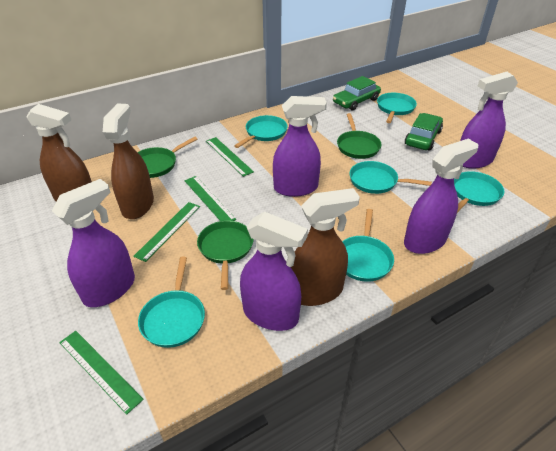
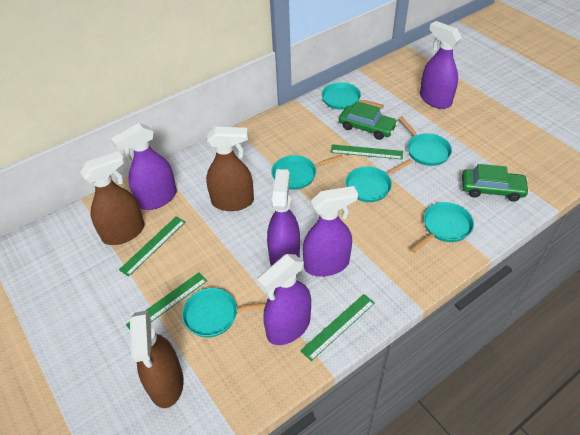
green pan: [138,137,197,178] [197,221,254,290] [337,113,381,159] = 3 -> none = 0

